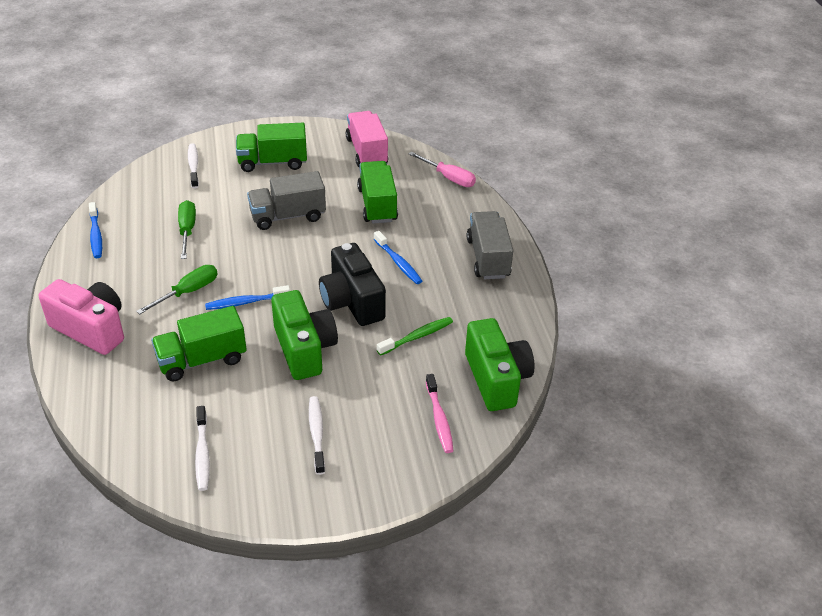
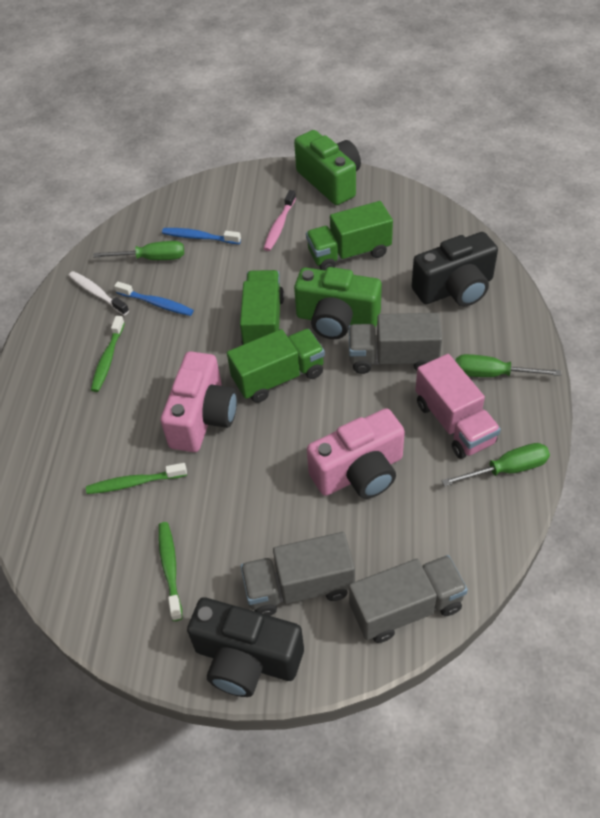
black camera: [319,243,386,326] = 1 -> [187,597,304,697] [412,232,498,306] = 2
blue toothbrush: [89,202,102,258] [205,285,290,310] [374,231,422,284] = 3 -> [114,282,194,316] [162,228,241,244] = 2
green screwdriver: [136,265,218,314] [178,200,196,259] = 2 -> [93,241,184,260] [442,443,550,486] [456,354,561,377] = 3
green toothbrush: [377,317,453,356] = 1 -> [86,463,187,494] [91,316,125,392] [158,522,183,621] = 3
grey truck: [247,171,326,230] [467,211,513,279] = 2 -> [241,532,355,616] [349,313,442,374] [349,555,468,643] = 3
pink camera: [39,279,124,355] = 1 -> [161,351,237,452] [307,408,405,499] = 2
pink screwdriver: [409,152,476,187] = 1 -> none = 0
white toothbrush: [188,143,199,189] [195,406,210,491] [309,396,325,475] = 3 -> [68,271,129,316] = 1

